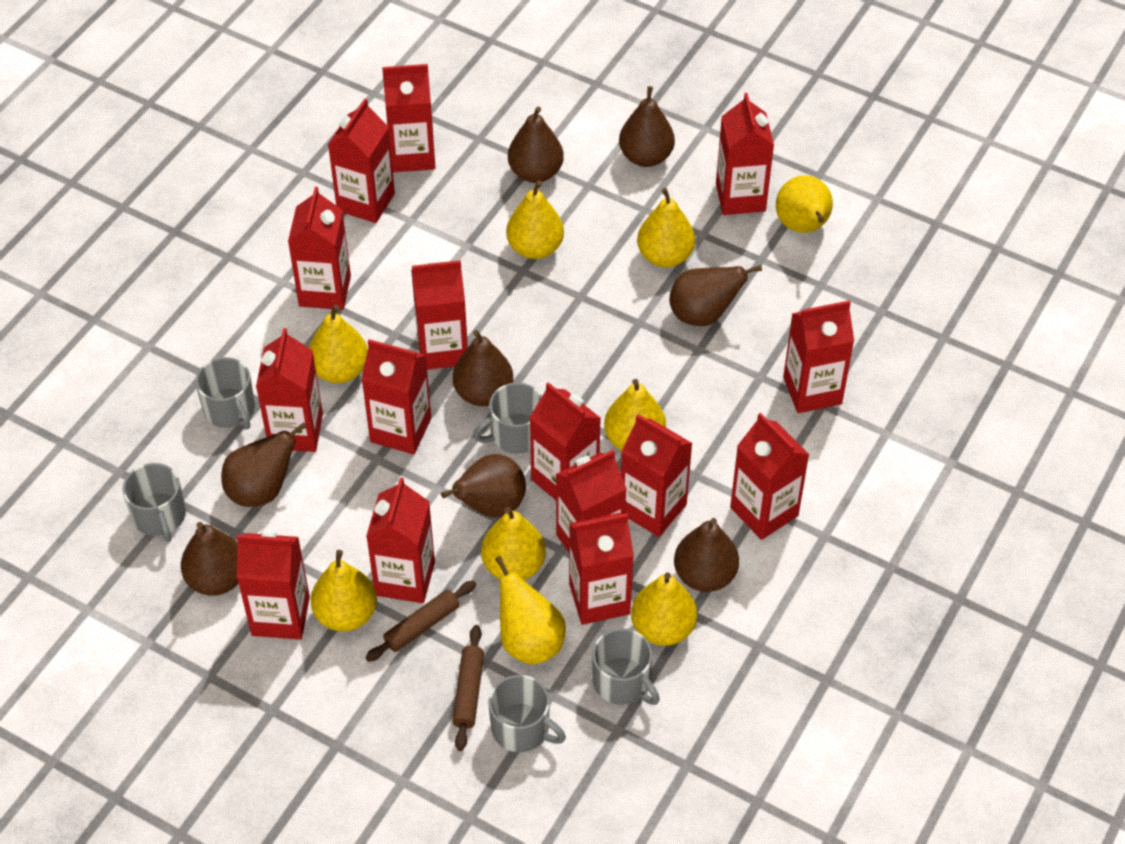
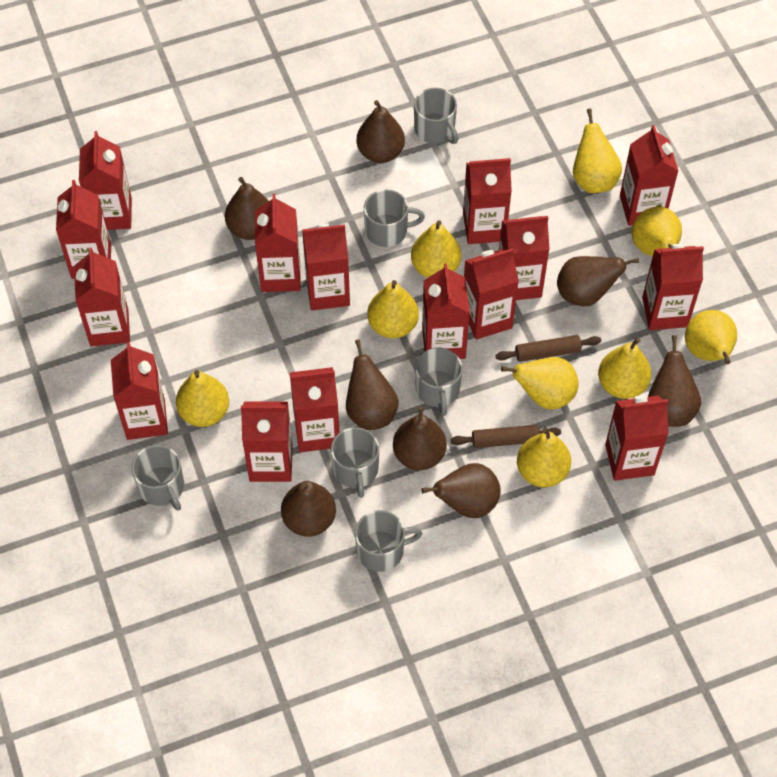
grey mug: [122,463,186,542] [195,357,255,429] [473,382,542,454] [489,675,566,752] [592,628,660,705] = 5 -> [132,445,184,511] [331,427,379,498] [355,510,422,572] [364,190,425,247] [414,88,459,144] [415,348,463,416] = 6

